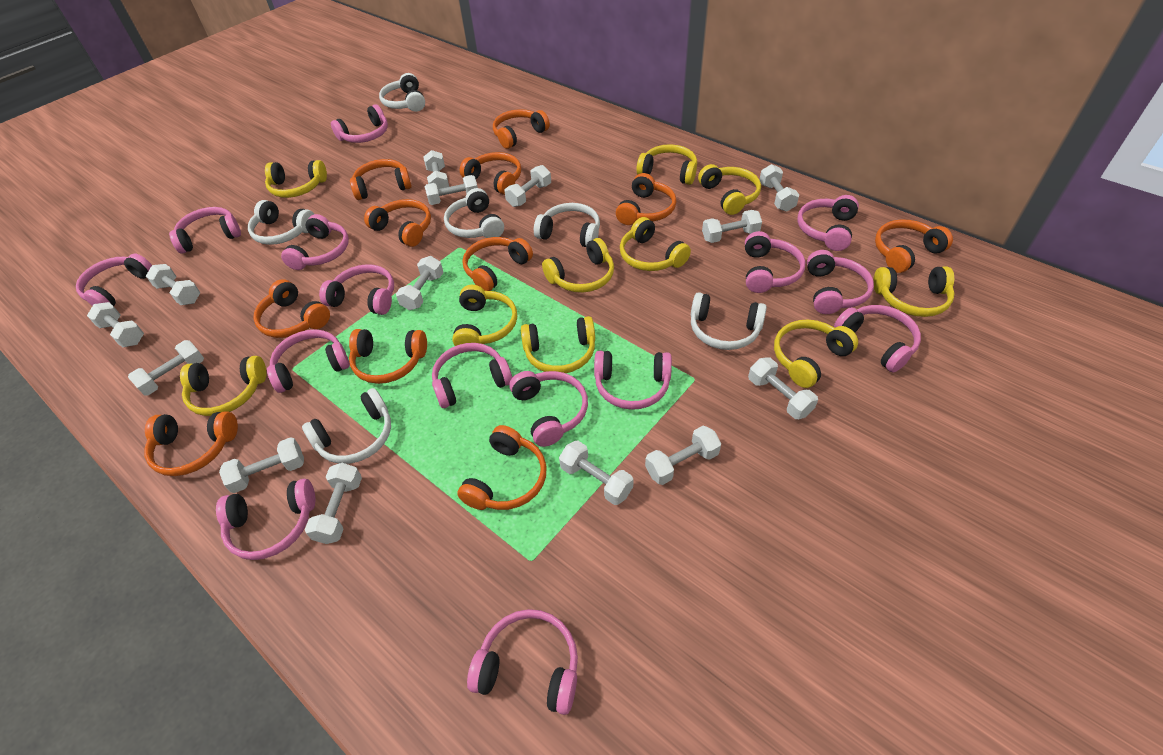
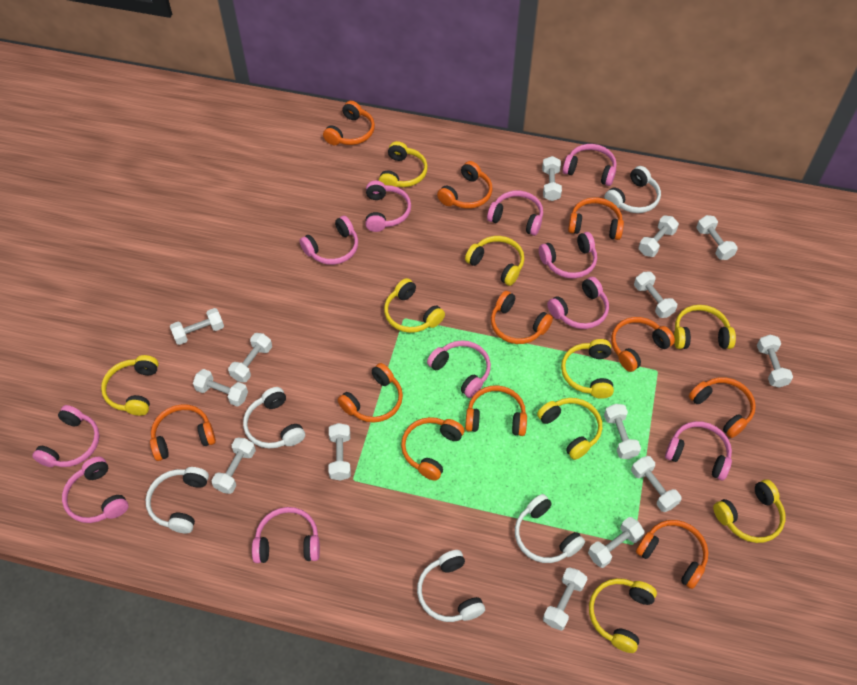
pink headphones: [76,253,152,306] [169,207,241,254] [216,479,315,560] [267,329,350,393] [281,214,349,270] [319,264,394,315] [331,104,388,143] [432,343,512,408] [467,609,578,715] [509,371,588,447] [594,351,672,410] [745,231,806,293] [797,195,859,251] [807,250,874,314] [834,305,921,373] = 15 -> [32,405,100,467] [62,457,129,523] [252,507,320,563] [300,216,358,265] [365,181,411,232] [427,340,491,398] [487,191,543,236] [539,232,597,278] [547,277,609,329] [563,144,617,186] [665,421,732,480] = 11
white headphones: [248,200,314,245] [302,388,391,464] [379,73,425,112] [444,188,504,238] [534,203,600,247] [691,292,767,350] = 6 -> [146,467,209,533] [243,387,305,448] [417,550,485,622] [515,494,585,563] [605,166,661,213] = 5
yellow headphones: [180,356,266,416] [265,160,327,198] [452,285,517,346] [521,316,595,373] [542,238,614,293] [620,217,691,271] [637,144,697,185] [698,164,761,215] [774,320,858,388] [873,266,955,317] = 10 -> [101,355,159,416] [379,141,428,187] [384,278,445,333] [465,236,524,286] [537,398,602,460] [561,339,614,399] [589,578,657,653] [674,305,736,349] [713,479,786,543] = 9

